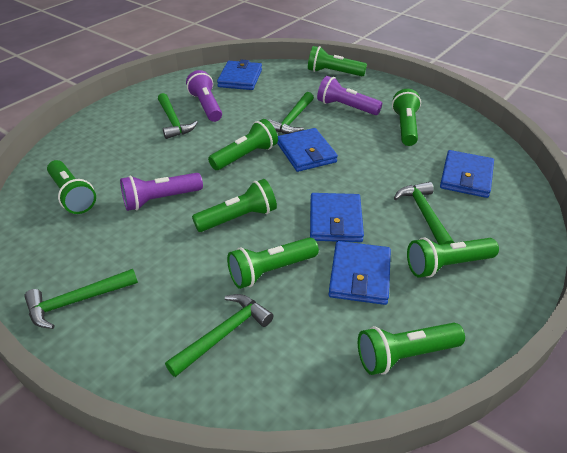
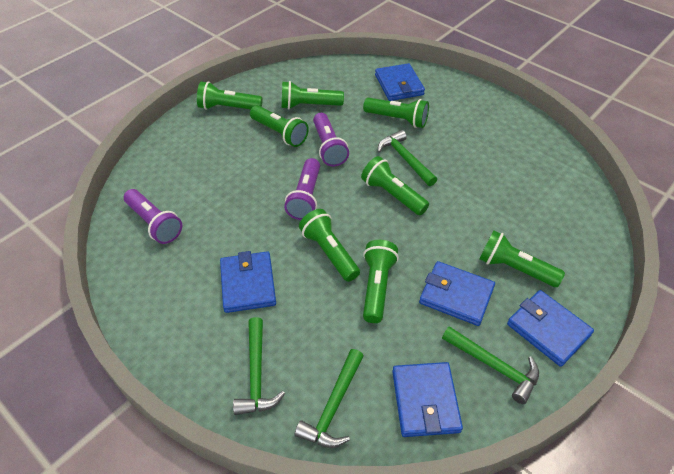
green hammer: [24,269,138,329] [158,93,198,139] [165,294,273,377] [268,92,314,134] [394,182,454,245] = 5 -> [233,317,285,415] [295,349,364,448] [378,130,437,186] [442,326,539,404] = 4

